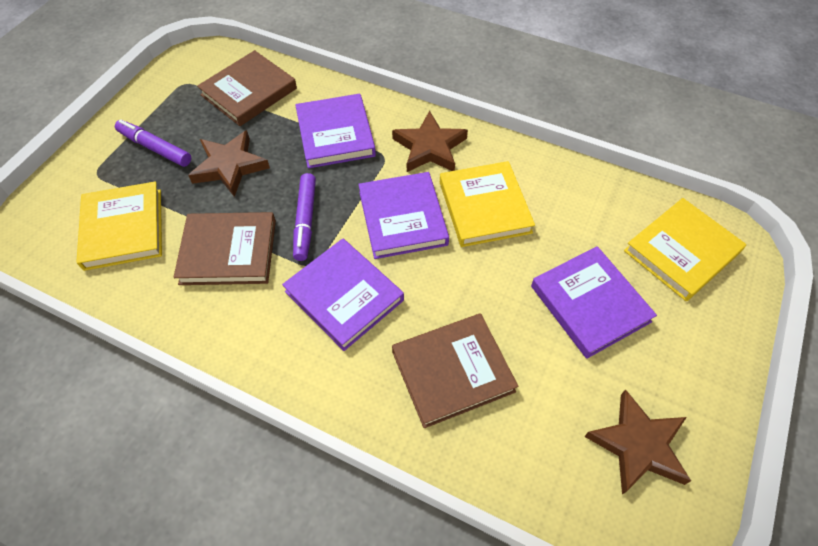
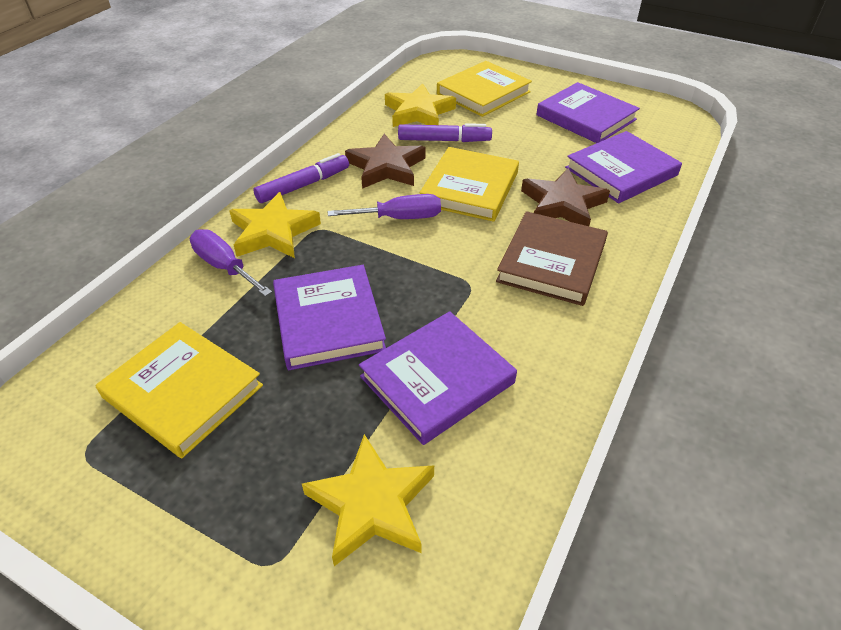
brown book: [174,212,276,285] [197,50,297,126] [392,313,518,428] = 3 -> [496,211,608,306] = 1
brown star: [188,130,270,197] [392,111,468,172] [584,389,691,495] = 3 -> [345,134,426,189] [521,168,610,226] = 2
purple screwdriver: none = 0 -> [190,229,272,296] [328,194,441,219] = 2
yellow star: none = 0 -> [229,192,321,258] [302,434,434,566] [385,83,456,127] = 3

